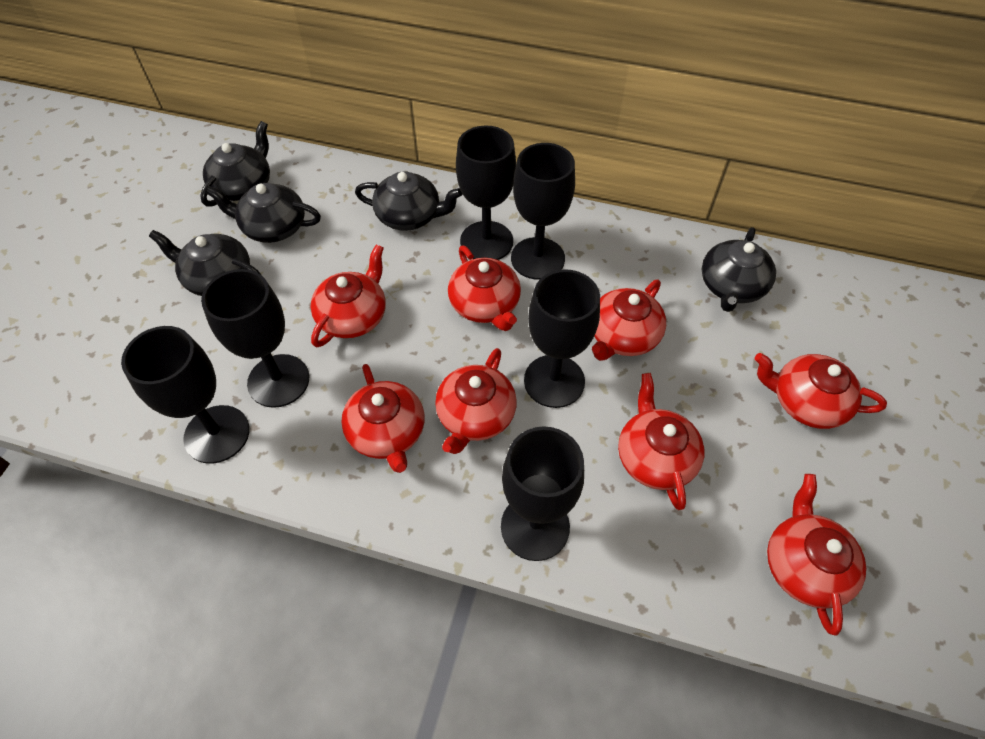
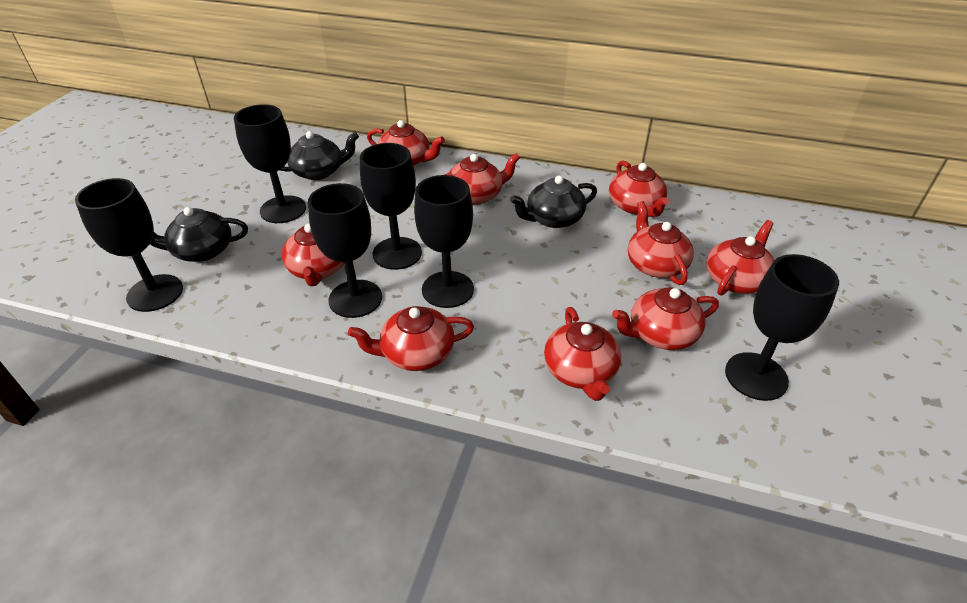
black teapot: [149,230,260,296] [200,121,270,207] [206,183,321,243] [355,171,462,231] [702,227,776,312] = 5 -> [150,207,248,262] [280,131,359,180] [510,176,597,228] = 3
red teapot: [311,244,386,347] [341,364,425,473] [435,348,517,454] [448,245,521,331] [592,280,666,361] [618,373,704,510] [755,353,887,429] [767,474,866,635] = 8 -> [282,223,344,286] [348,306,474,371] [367,120,445,166] [444,153,520,205] [544,307,621,401] [609,160,670,217] [612,287,719,350] [628,201,694,285] [707,220,775,295] = 9

